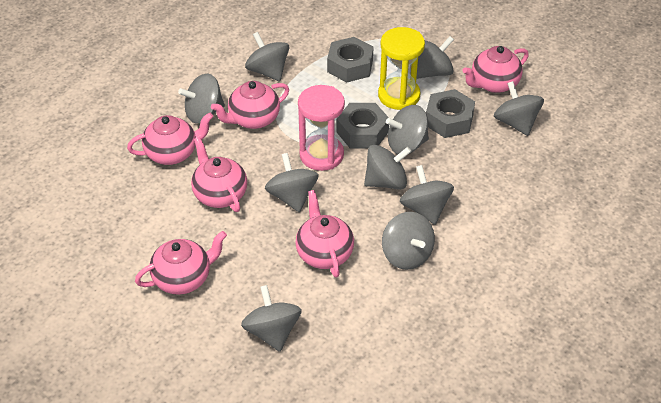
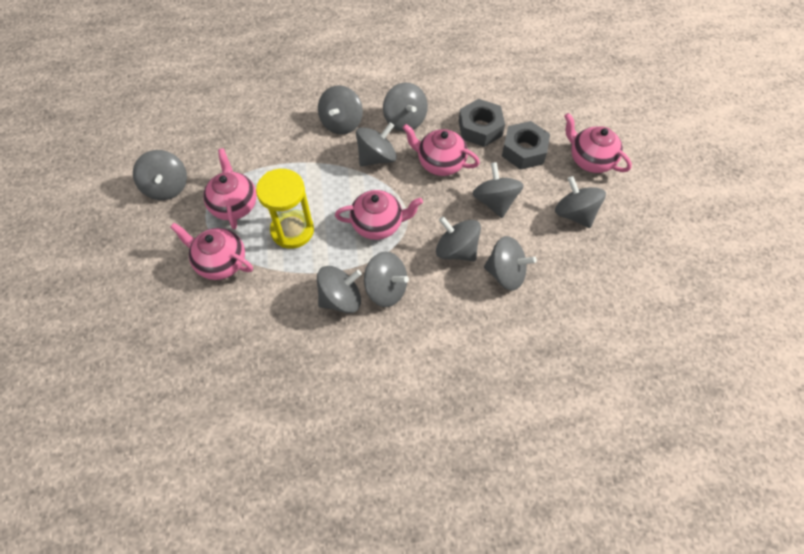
grey nut: [327,37,373,83] [336,103,389,149] [426,89,475,138] = 3 -> [459,99,505,147] [502,121,550,170] = 2
pink hourglass: [298,85,345,171] = 1 -> none = 0
pink teapot: [127,112,213,165] [135,231,227,295] [191,137,247,212] [211,81,289,129] [295,190,354,278] [462,46,529,93] = 6 -> [170,223,253,280] [203,148,257,229] [335,190,423,240] [403,124,480,176] [564,113,632,173] = 5

